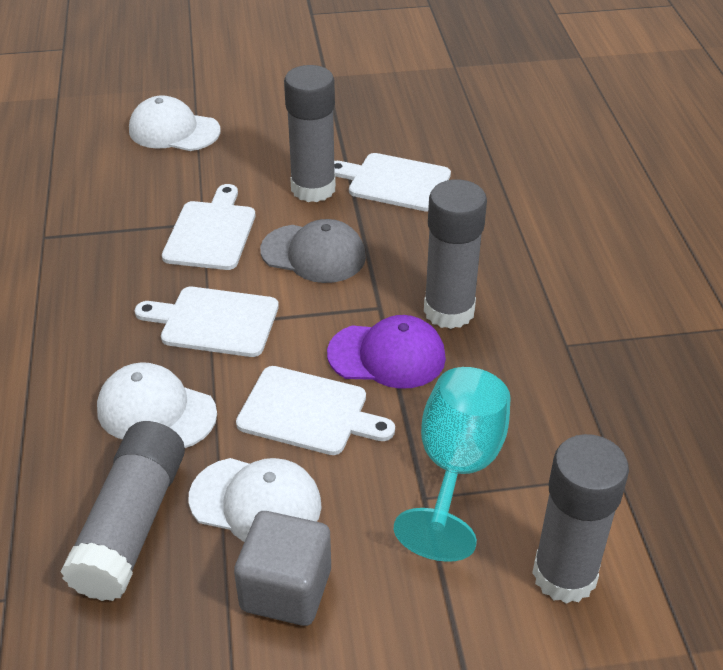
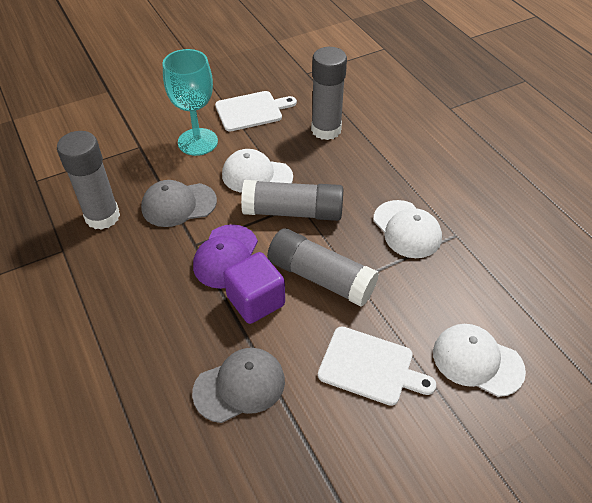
grey cap: [260,219,366,283] = 1 -> [141,180,217,227] [192,348,285,423] = 2
grey cube: [234,511,331,626] = 1 -> none = 0
purple cube: none = 0 -> [223,252,285,324] = 1
white cutting board: [134,287,279,357] [162,184,255,270] [236,366,395,455] [334,153,451,212] = 4 -> [215,91,297,131] [318,326,436,406] = 2

